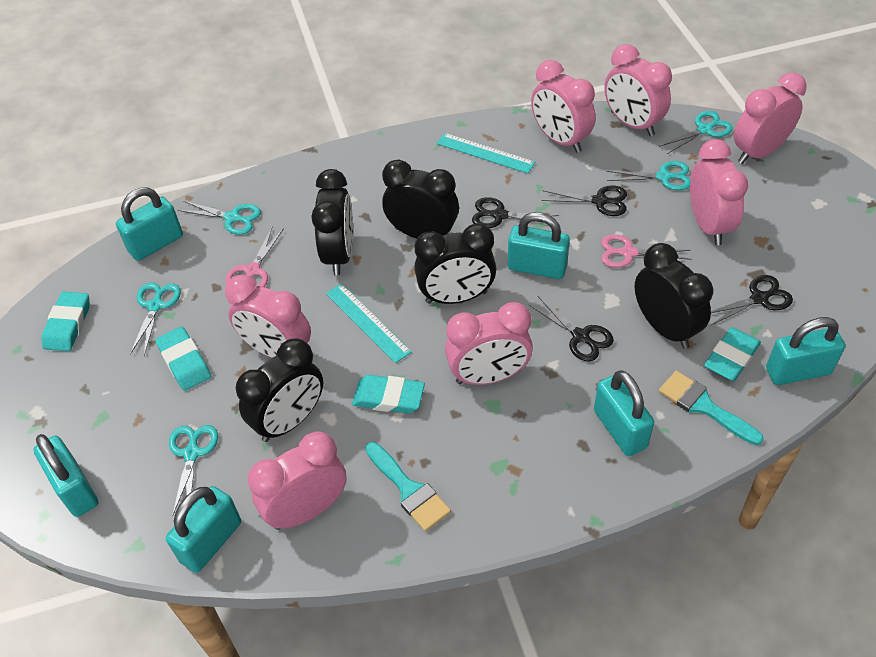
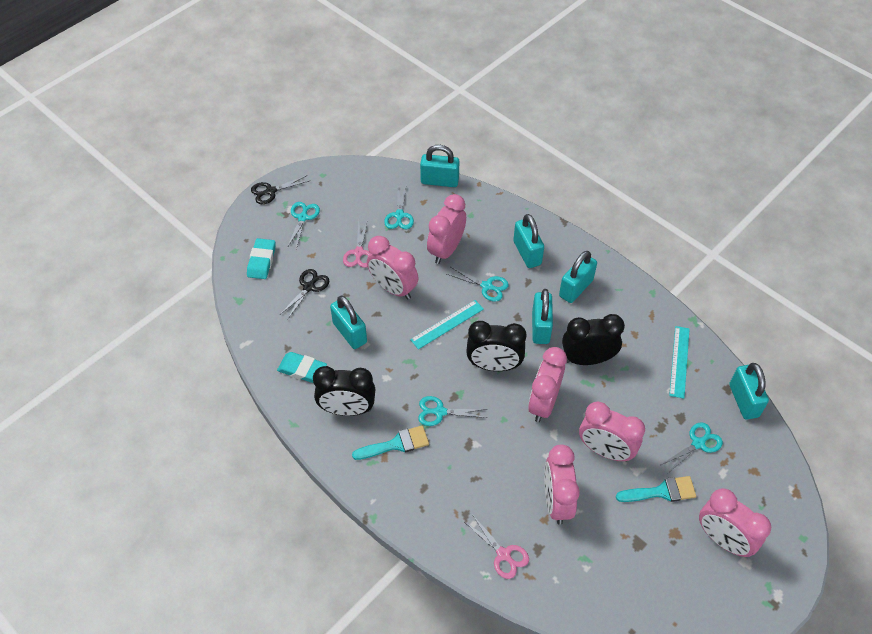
black clock: [236,338,323,442] [311,169,353,275] [382,160,459,239] [414,223,496,304] [635,243,713,349] = 5 -> [313,366,375,416] [466,321,526,371] [562,314,625,365] = 3
black scissors: [472,197,559,228] [528,296,614,361] [541,185,627,216] [710,275,793,326] = 4 -> [251,175,309,204] [281,269,329,319] = 2
pink clock: [225,274,311,358] [248,431,347,530] [445,302,533,385] [531,60,596,153] [604,44,672,136] [690,139,748,245] [734,73,806,164] = 7 -> [367,236,418,299] [427,194,466,264] [528,347,567,422] [544,445,580,525] [579,402,645,462] [699,488,771,557] = 6
turquoise eraser: [42,292,90,351] [155,326,211,391] [352,375,425,414] [704,327,761,381] = 4 -> [247,238,276,279] [277,352,327,383] = 2

